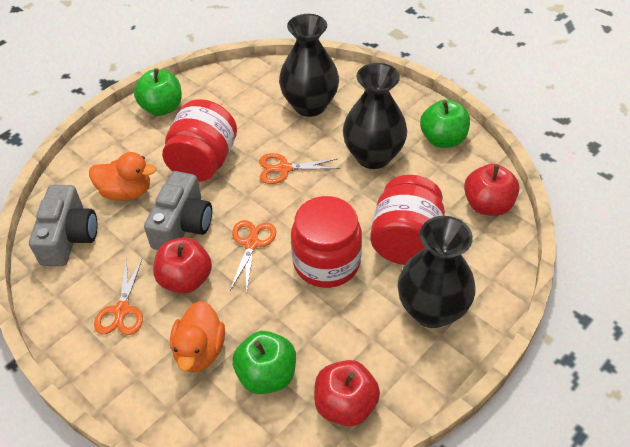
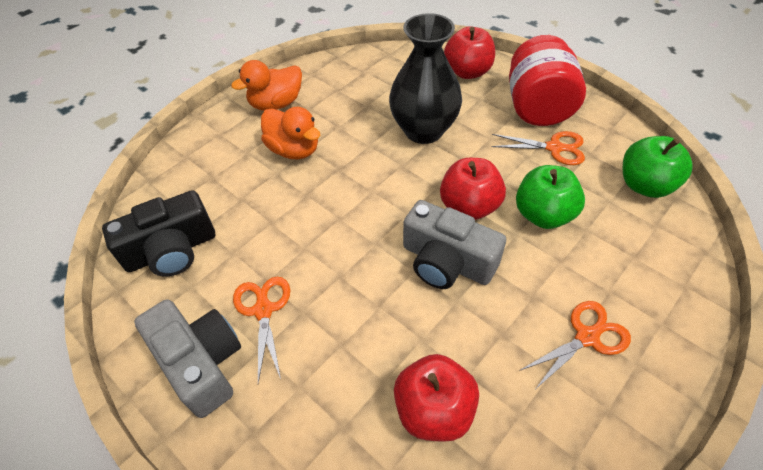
black camera: none = 0 -> [102,190,215,276] = 1
black vase: [279,14,339,117] [343,63,407,169] [398,216,475,328] = 3 -> [389,13,462,144] = 1
green apple: [134,68,182,116] [233,331,296,394] [420,99,470,148] = 3 -> [516,165,585,229] [623,136,693,198] = 2
red jar: [162,99,237,182] [291,196,362,288] [370,175,445,265] = 3 -> [509,35,586,126] = 1

